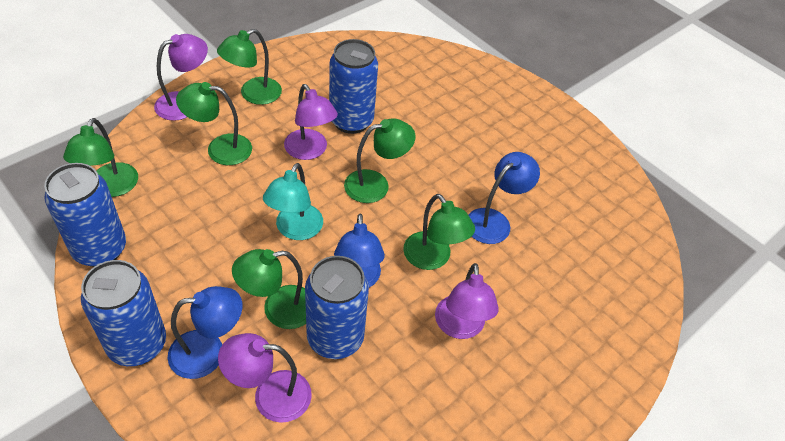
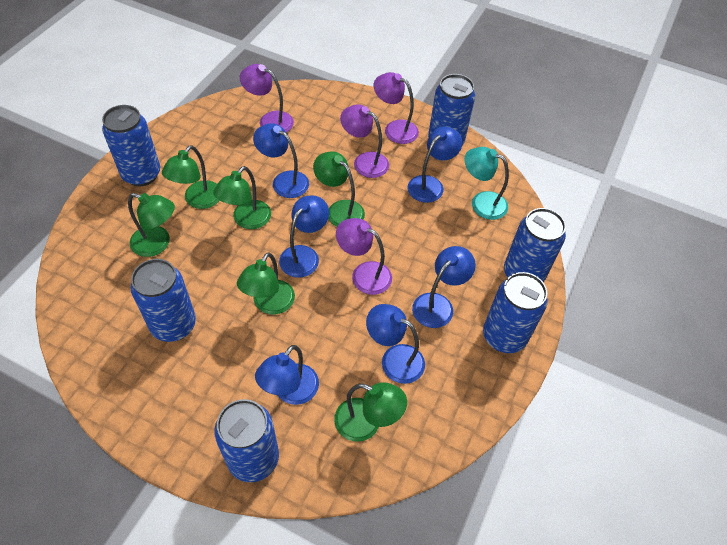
blue can: [44,163,126,267] [81,260,166,366] [305,256,369,359] [329,39,378,134] = 4 -> [102,105,160,186] [131,259,196,342] [214,399,279,483] [428,74,475,145] [483,272,548,353] [504,208,566,282] = 6
blue lamp: [168,286,242,379] [334,213,385,288] [468,152,540,244] = 3 -> [253,123,309,198] [255,345,319,405] [279,195,329,278] [366,304,425,384] [407,127,462,203] [412,246,476,328] = 6

